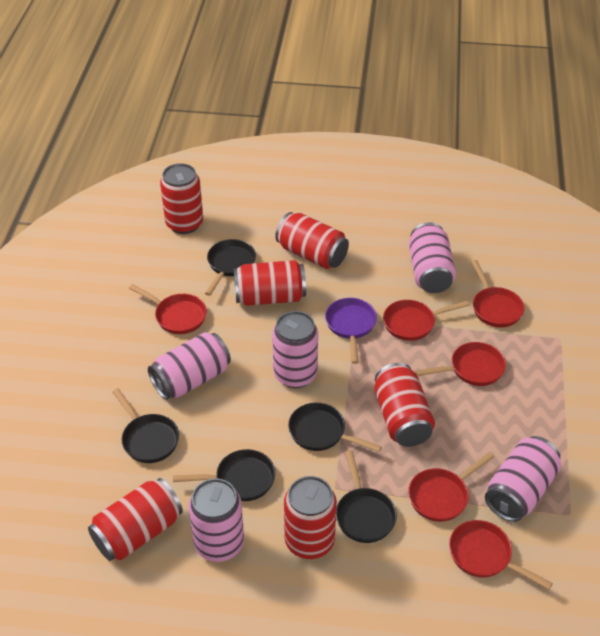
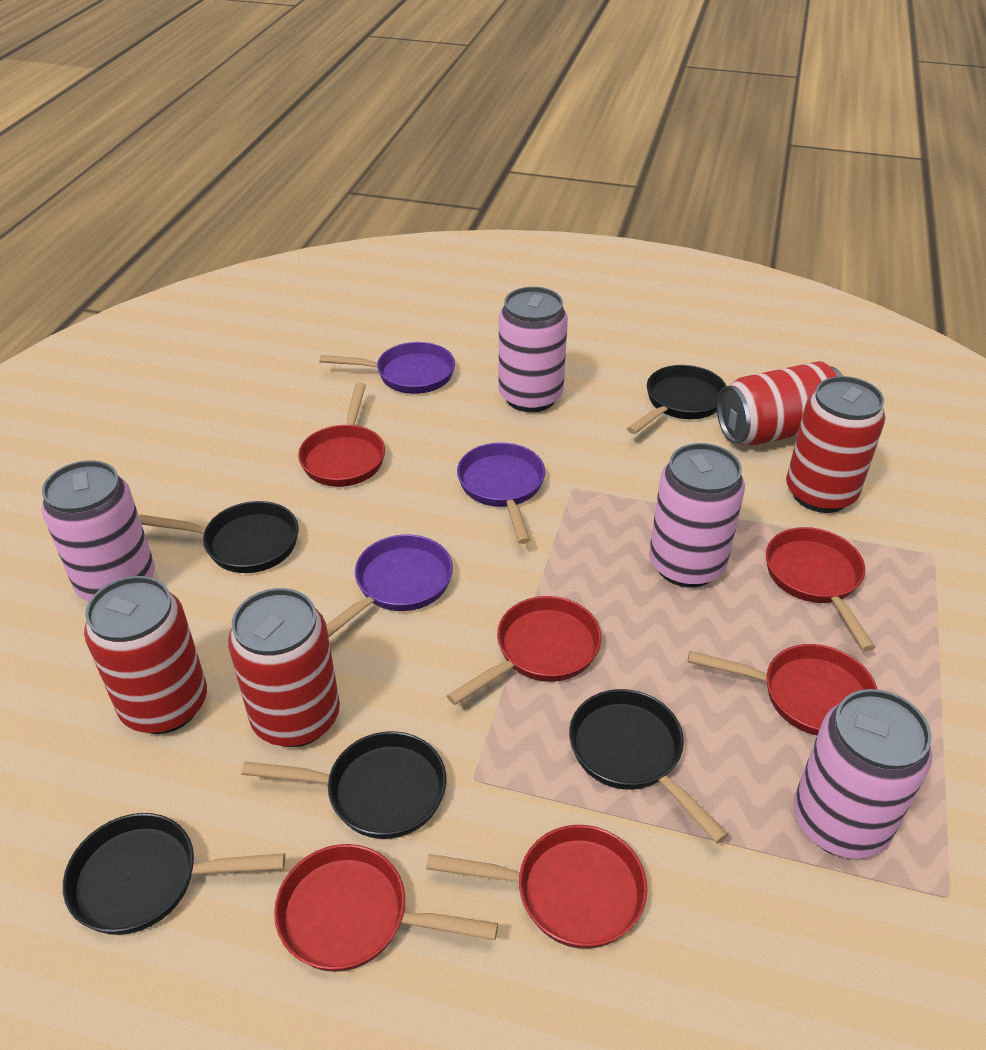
pink can: [148,332,231,400] [189,478,244,562] [272,311,318,388] [409,222,456,293] [485,436,561,522] = 5 -> [41,461,155,601] [499,287,568,412] [649,443,745,588] [794,689,932,859] = 4
purple pan: [325,298,377,364] = 1 -> [319,342,455,394] [326,534,453,637] [457,442,545,544] = 3
red can: [88,478,183,561] [160,163,203,234] [234,260,306,306] [275,212,349,269] [284,476,337,559] [374,363,435,447] = 6 -> [84,576,207,734] [228,588,340,747] [717,361,843,446] [786,376,885,513] = 4

